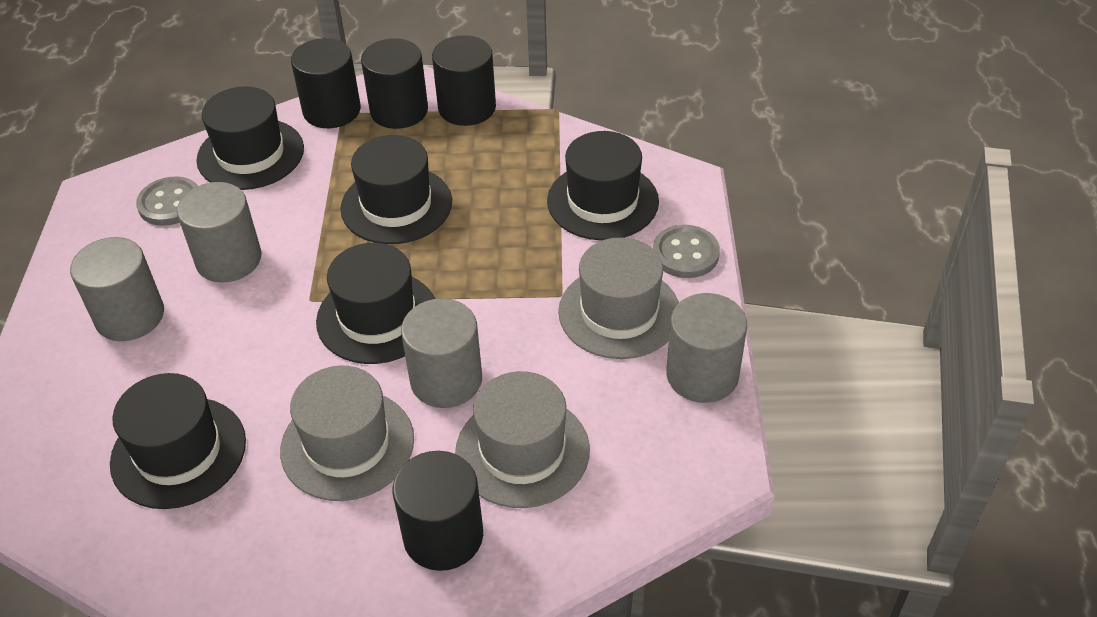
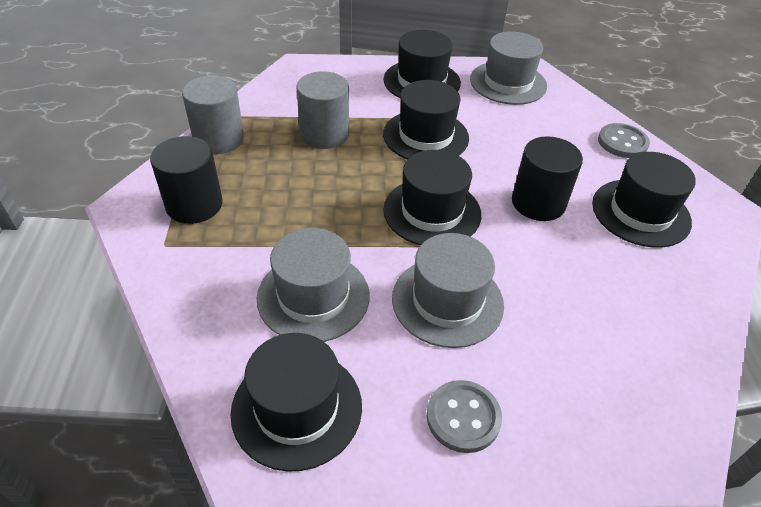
black cylinder: [291,38,361,128] [361,38,428,129] [393,451,483,571] [432,35,496,126] = 4 -> [150,136,223,224] [512,136,583,221] = 2
grey cylinder: [70,237,164,341] [177,182,262,283] [401,298,482,408] [666,293,747,403] = 4 -> [182,75,244,154] [296,71,349,149] = 2

